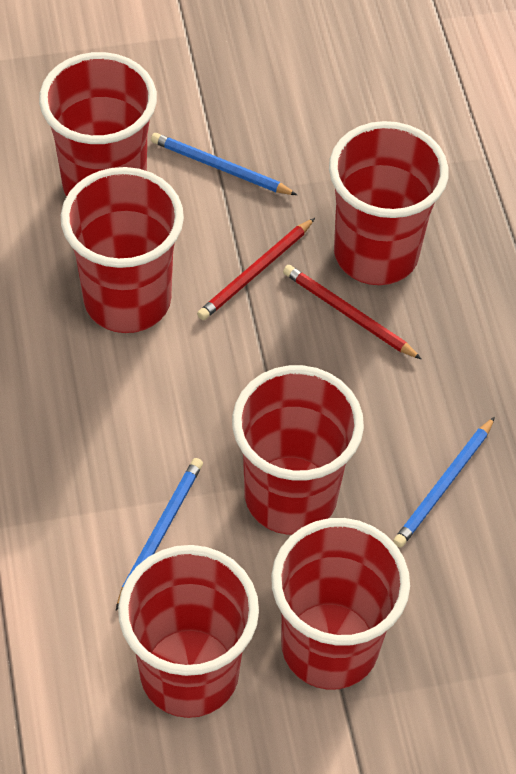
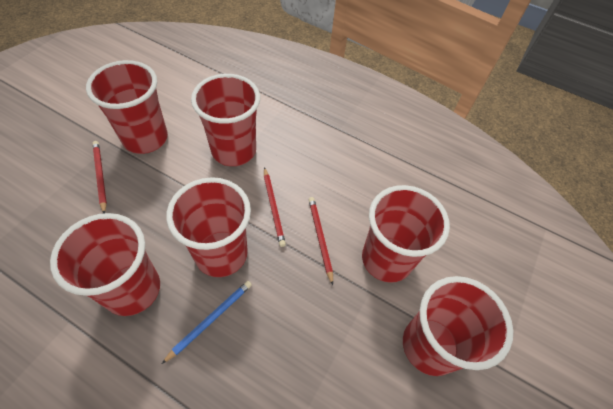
blue pencil: [116,458,203,610] [151,133,297,195] [393,417,495,548] = 3 -> [162,281,252,364] = 1
red pencil: [197,218,315,320] [283,265,421,359] = 2 -> [93,141,107,213] [264,167,286,247] [309,197,333,285] = 3

